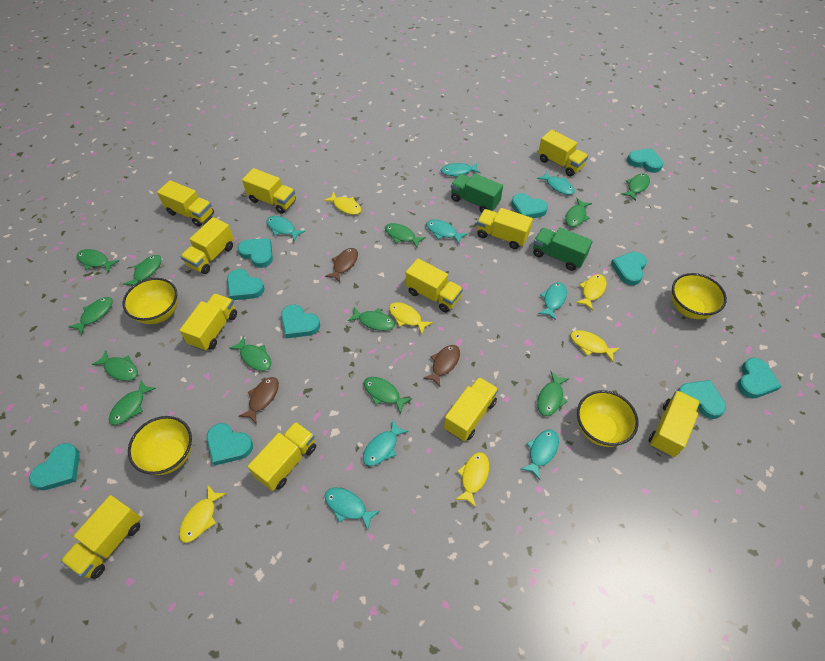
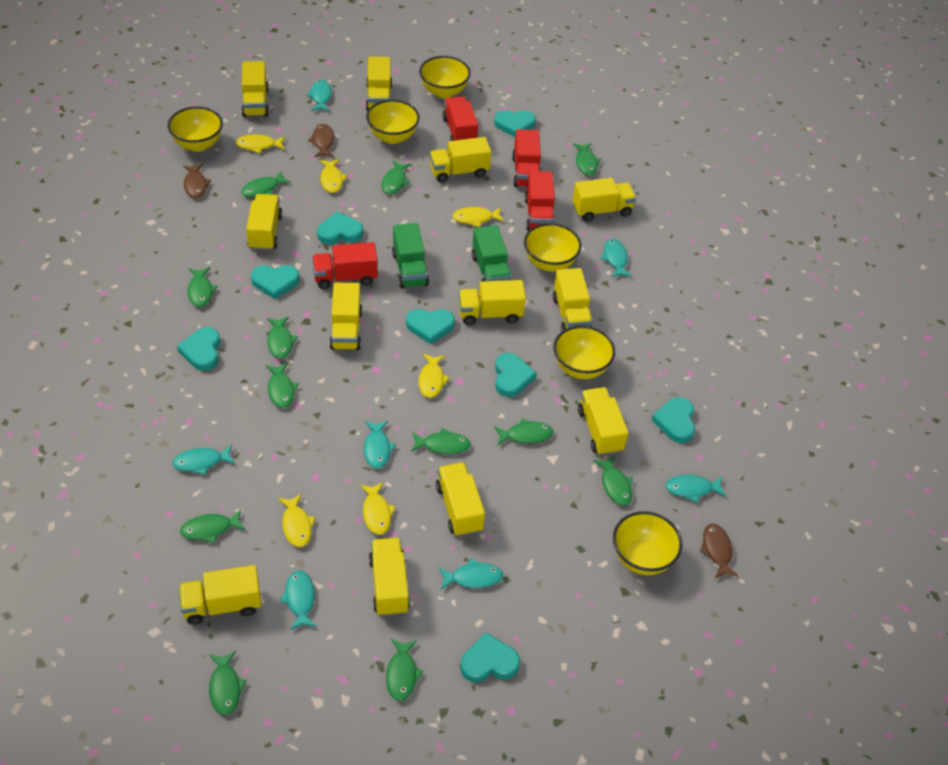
red truck: none = 0 -> [312,242,378,289] [442,96,478,141] [512,129,541,187] [525,171,555,231] = 4
turquoise fish: [267,216,305,241] [325,488,380,530] [363,419,409,466] [426,219,468,244] [441,163,481,177] [521,429,559,480] [537,171,575,195] [538,282,567,320] = 8 -> [172,445,235,475] [279,570,316,630] [306,80,332,111] [364,421,396,469] [439,559,503,589] [601,239,632,277] [665,475,726,503] = 7
turquoise heart: [29,443,80,490] [207,423,253,465] [227,269,265,300] [238,238,273,268] [281,305,320,338] [511,193,548,218] [611,252,647,286] [627,148,664,173] [677,380,726,419] [737,358,782,398] = 10 -> [177,327,220,371] [251,265,300,299] [317,212,363,244] [406,309,455,344] [460,632,520,682] [494,110,536,137] [495,353,537,397] [652,397,695,443] = 8
yellow bowl: [123,278,178,324] [128,416,192,475] [577,390,639,447] [671,273,727,319] = 4 -> [168,106,223,152] [366,100,420,144] [419,56,471,98] [524,223,582,272] [554,326,615,379] [613,511,682,575] = 6
yellow truck: [61,495,141,579] [157,180,214,227] [180,217,234,274] [180,293,237,351] [242,168,296,214] [248,422,316,491] [406,259,463,313] [444,377,498,441] [477,208,533,249] [538,130,588,176] [649,390,700,457] = 11 -> [179,565,261,625] [241,61,269,117] [246,194,283,251] [329,283,363,350] [366,57,392,111] [369,538,410,616] [429,137,491,183] [436,462,485,537] [459,280,526,325] [553,268,593,332] [572,178,636,221] [578,387,628,456] = 12

